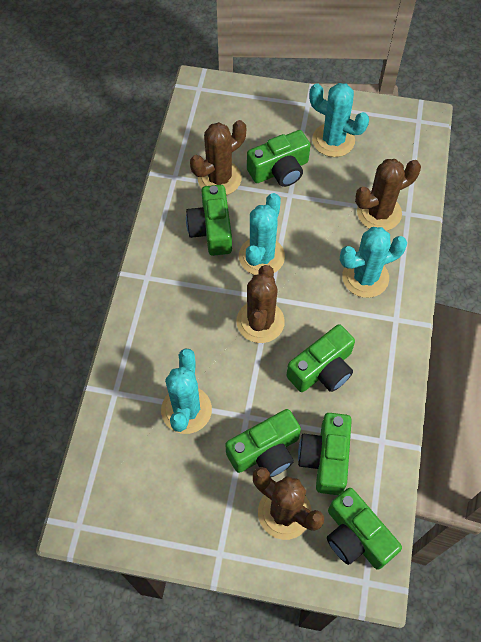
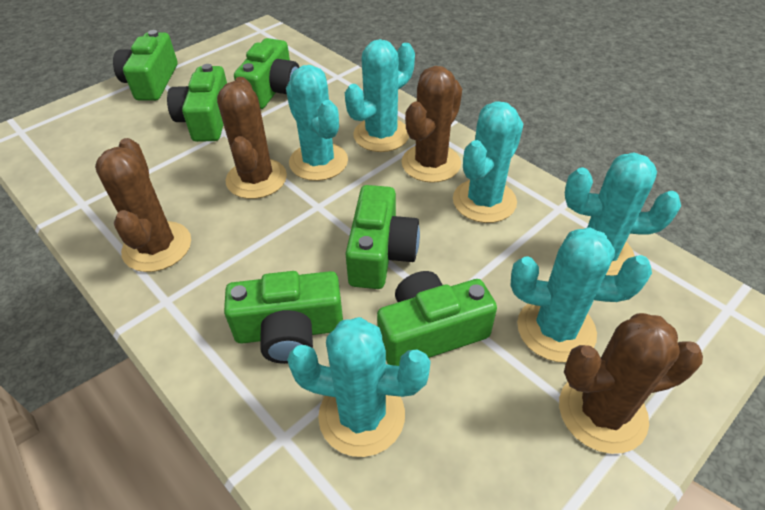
turquoise cactus: [161,348,212,434] [239,193,285,275] [309,83,369,157] [340,227,407,298] = 4 -> [286,65,348,181] [287,317,431,457] [345,39,415,152] [453,101,523,223] [511,227,652,362] [565,152,681,276] = 6

